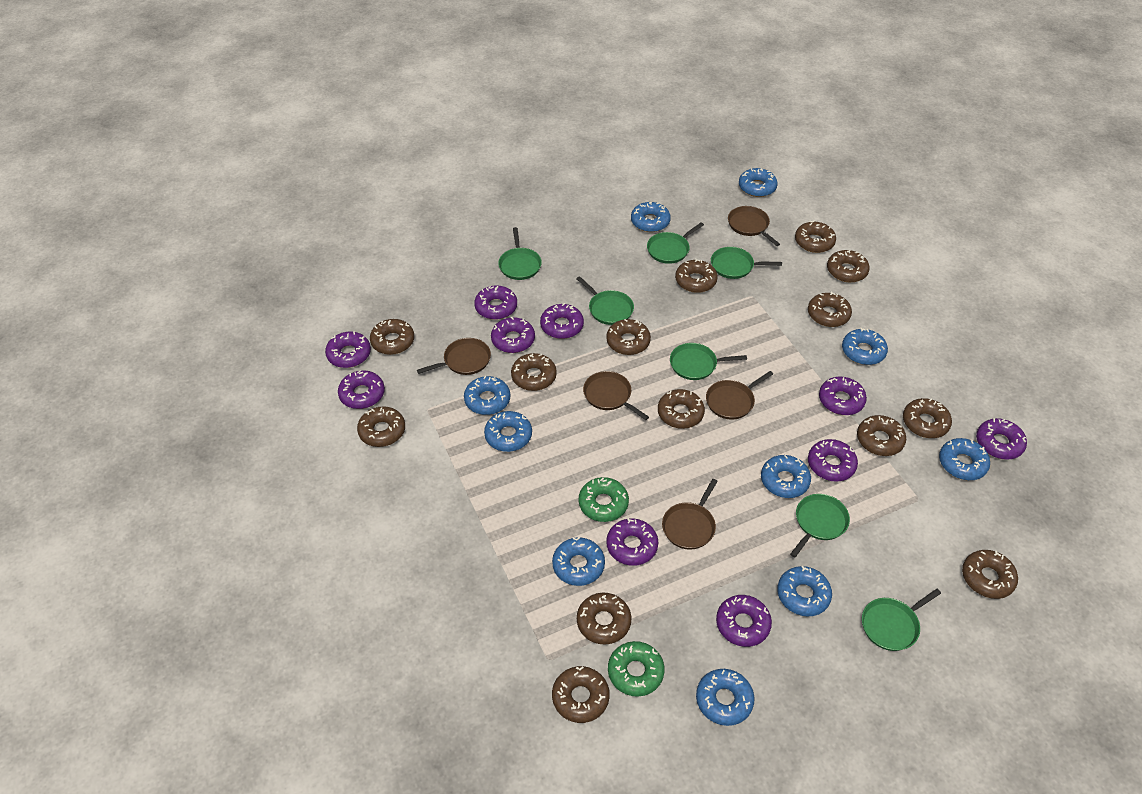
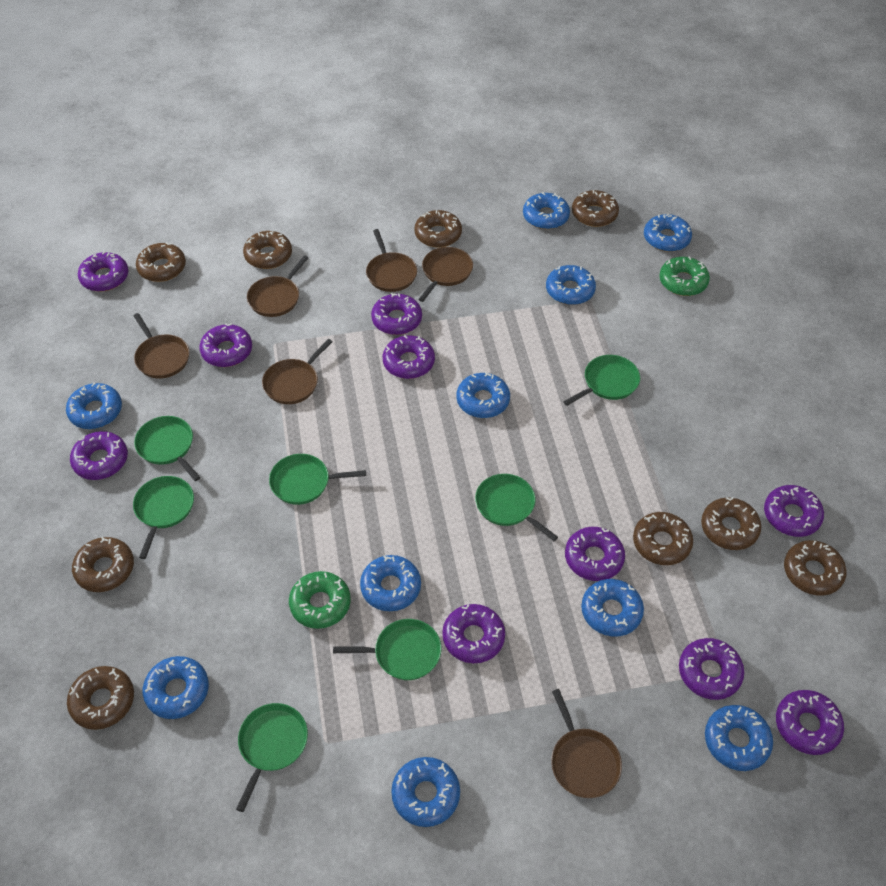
brown donut: [357,406,405,447] [370,319,414,355] [511,353,557,391] [552,666,610,723] [577,593,631,645] [606,319,651,355] [658,389,705,429] [675,259,718,293] [795,221,836,253] [808,292,852,327] [827,250,870,282] [857,415,906,456] [903,398,952,438] [962,550,1018,599] = 14 -> [67,666,134,730] [72,537,134,592] [136,242,186,282] [243,231,292,269] [414,210,462,248] [572,190,619,227] [633,512,693,565] [701,497,762,550] [784,540,847,596] = 9
brown pan: [417,338,491,375] [583,371,649,420] [662,479,718,550] [706,371,773,420] [728,206,780,246] = 5 -> [134,313,189,379] [247,255,308,317] [262,339,333,404] [366,229,417,292] [418,247,473,302] [551,689,622,798] = 6

